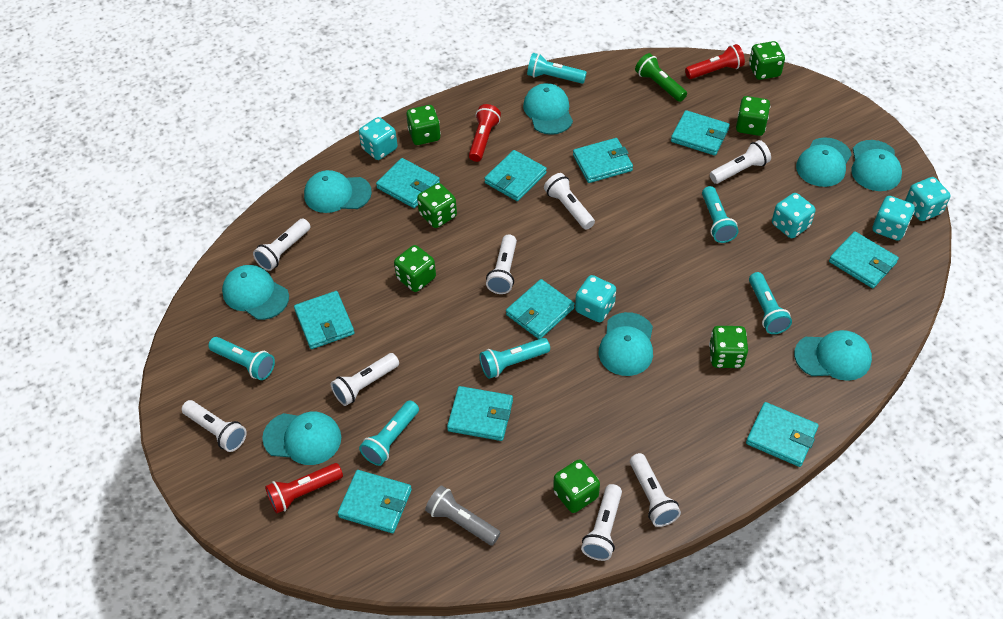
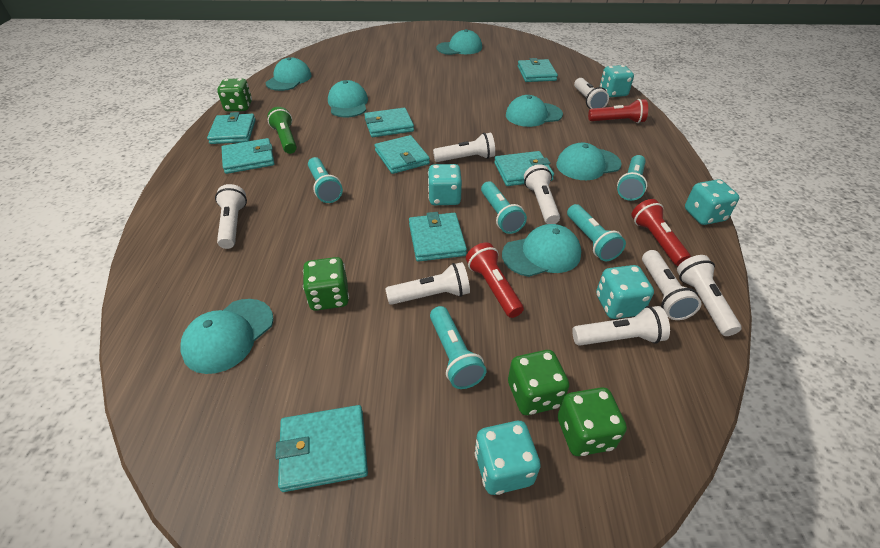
green dice: [394,245,436,292] [406,105,441,145] [417,183,457,228] [553,459,600,513] [709,326,748,368] [736,96,770,136] [749,41,785,80] = 7 -> [217,78,252,111] [303,257,349,311] [508,350,569,415] [558,387,627,456] = 4
grey flashlight: [425,485,501,546] = 1 -> none = 0
turquoise cap: [222,265,289,320] [262,412,341,465] [304,170,372,213] [523,83,573,135] [599,312,653,376] [794,330,872,381] [796,137,852,187] [851,140,902,191] = 8 -> [180,299,274,374] [266,57,312,91] [328,80,368,117] [436,29,482,55] [502,224,581,277] [506,95,563,127] [556,143,622,180] = 7
turquoise flashlight: [208,337,275,380] [359,400,419,466] [479,338,550,379] [527,53,587,84] [702,186,739,243] [749,272,792,334] = 6 -> [308,157,343,203] [430,306,487,389] [481,181,527,234] [567,204,626,261] [617,155,647,201] = 5
turquoise wallet: [294,291,354,349] [338,470,412,533] [376,158,440,208] [447,386,513,441] [484,150,547,201] [506,279,575,339] [573,138,633,183] [671,110,730,155] [746,402,819,467] [829,231,899,288] = 10 -> [207,112,256,144] [222,138,275,174] [275,405,368,492] [364,108,414,137] [375,135,430,174] [409,212,467,262] [494,151,554,186] [518,58,558,82] = 8

